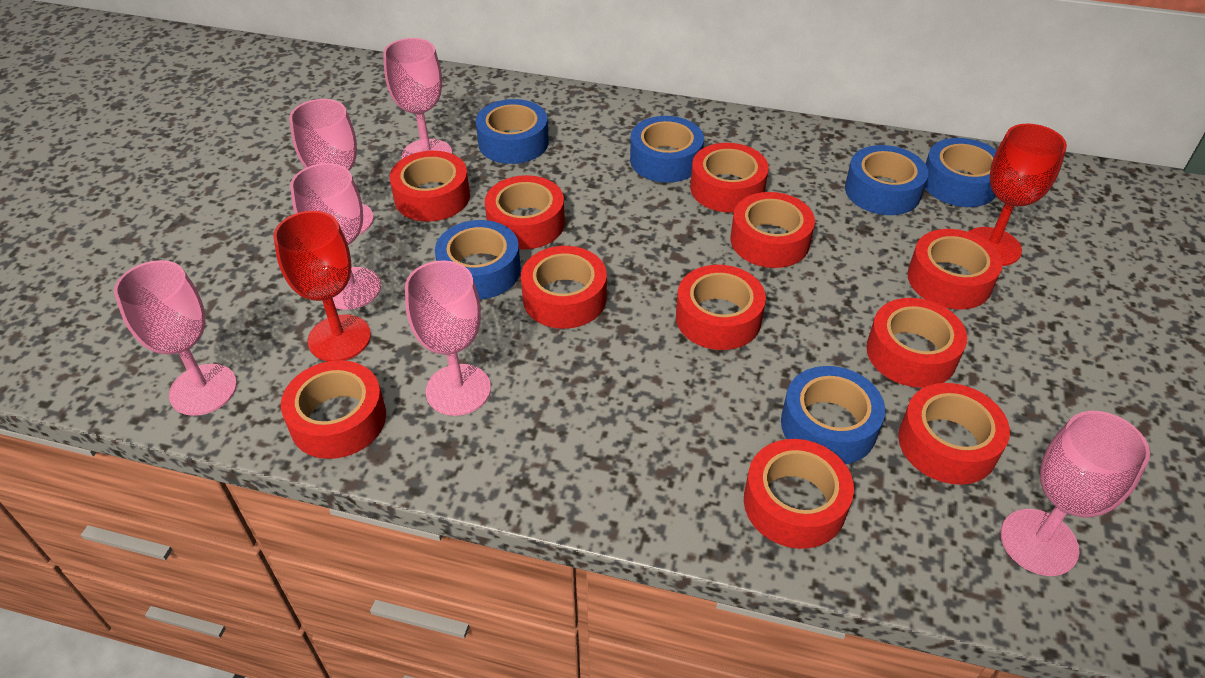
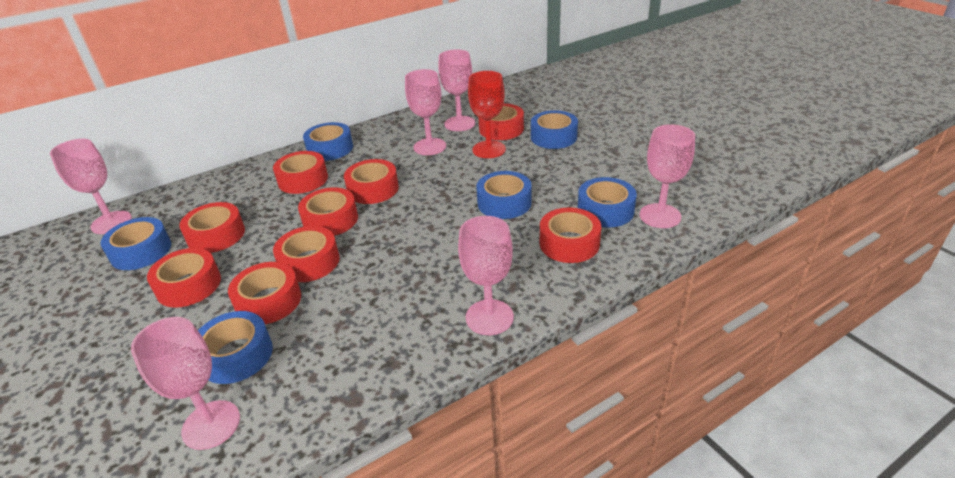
red goblet: [273,211,371,361] [968,124,1067,266] = 2 -> [468,71,506,158] = 1
red tape: [281,360,386,459] [390,151,470,221] [485,175,565,249] [521,246,607,329] [676,265,766,350] [690,143,769,213] [731,192,815,268] [744,439,854,549] [866,298,967,388] [898,383,1010,485] [907,229,1003,310] = 11 -> [147,248,221,308] [179,202,245,253] [228,262,301,324] [273,151,328,194] [273,226,340,282] [298,187,358,236] [344,159,399,204] [478,103,524,140] [540,207,601,263] = 9

